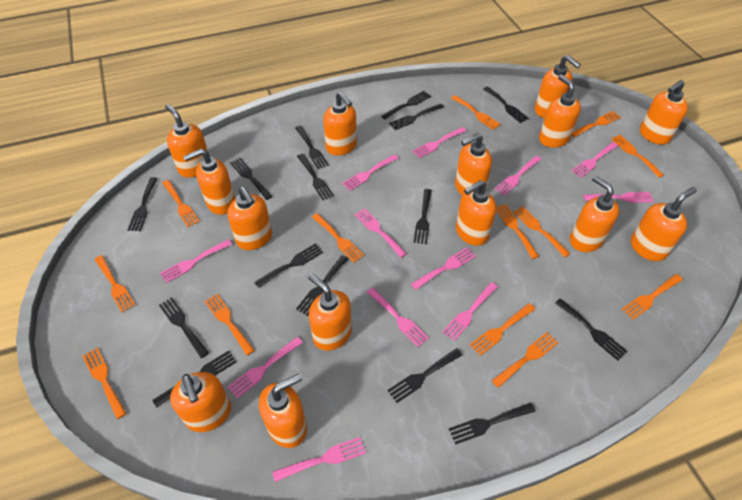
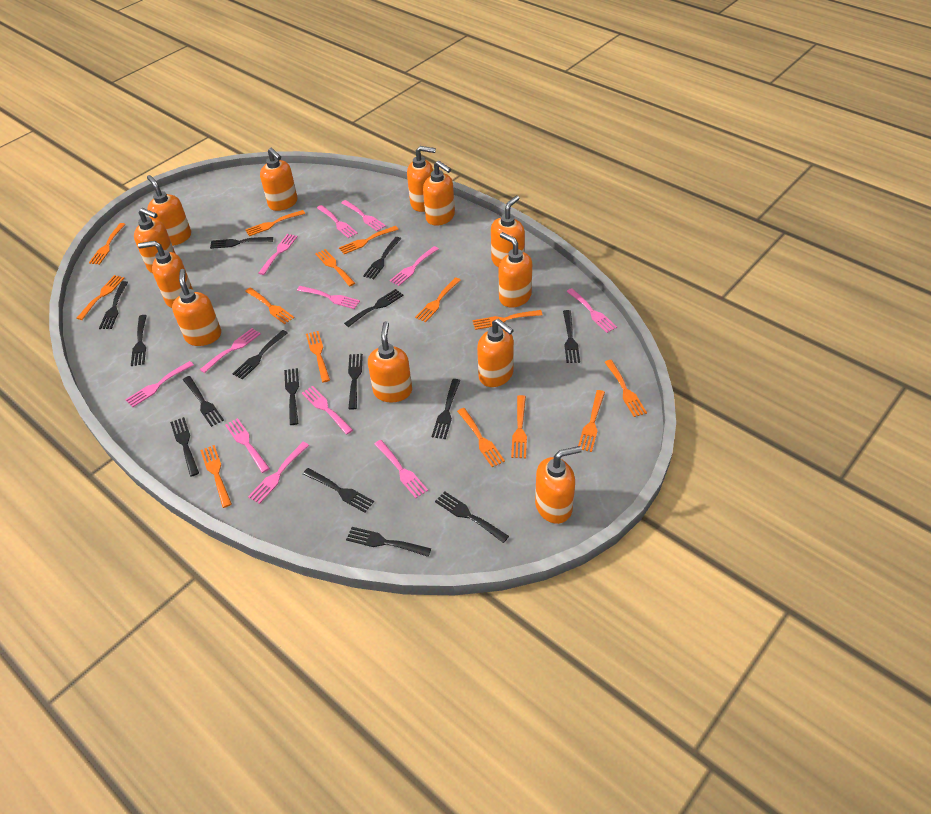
orange fork: [83,348,127,419] [95,255,135,312] [162,180,200,227] [205,294,255,356] [312,213,365,263] [451,95,501,130] [470,303,535,356] [492,332,559,388] [496,204,539,259] [513,206,570,258] [572,111,621,137] [611,135,664,178] [622,274,683,320] = 13 -> [77,275,124,320] [89,223,126,265] [200,445,232,508] [245,210,305,236] [245,287,294,324] [306,331,330,382] [315,249,355,286] [339,226,399,254] [415,277,461,322] [457,408,505,467] [472,310,542,330] [511,395,527,458] [578,390,605,452] [605,360,647,417] = 14
orange soap dispenser: [165,104,210,178] [170,372,231,432] [183,148,235,215] [227,187,272,250] [259,374,307,448] [308,273,352,351] [323,92,357,156] [455,133,492,195] [456,180,496,246] [535,55,581,118] [539,75,581,148] [570,176,620,252] [631,187,697,261] [640,80,688,145] = 14 -> [134,208,176,273] [138,241,193,308] [147,175,191,246] [172,269,221,346] [260,148,297,211] [368,321,412,402] [407,146,436,212] [423,161,455,226] [477,319,514,387] [491,196,525,267] [499,232,532,308] [535,446,582,524] = 12

